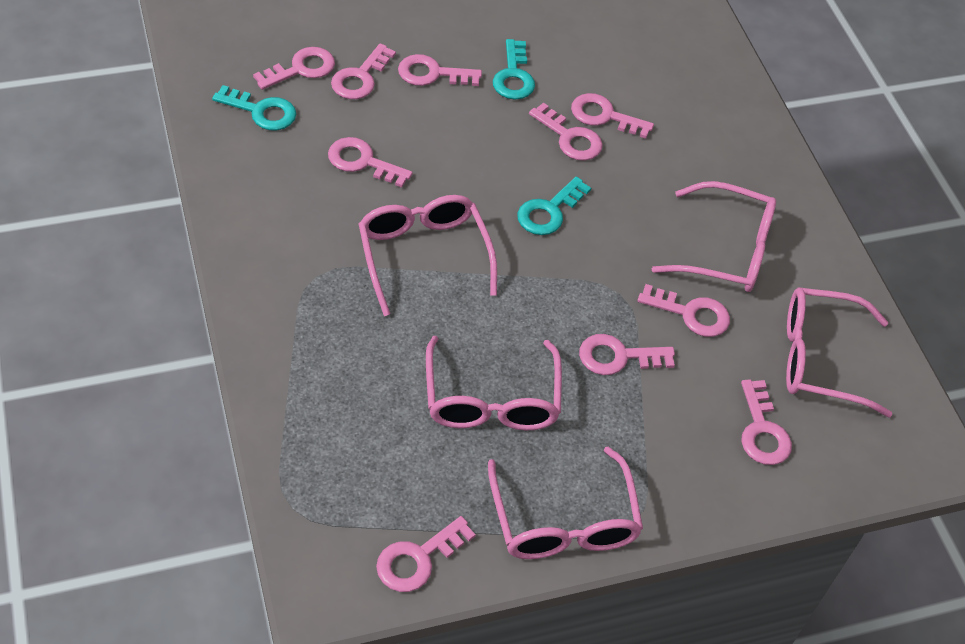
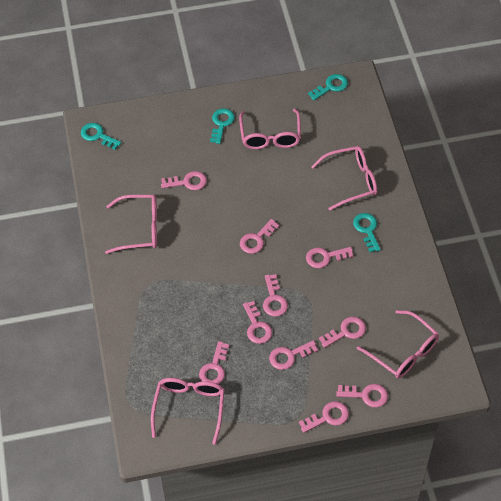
turquoise key: [212,85,296,130] [493,39,535,100] [517,177,591,235] = 3 -> [81,123,121,150] [210,108,235,144] [308,74,348,100] [353,213,381,252] = 4

